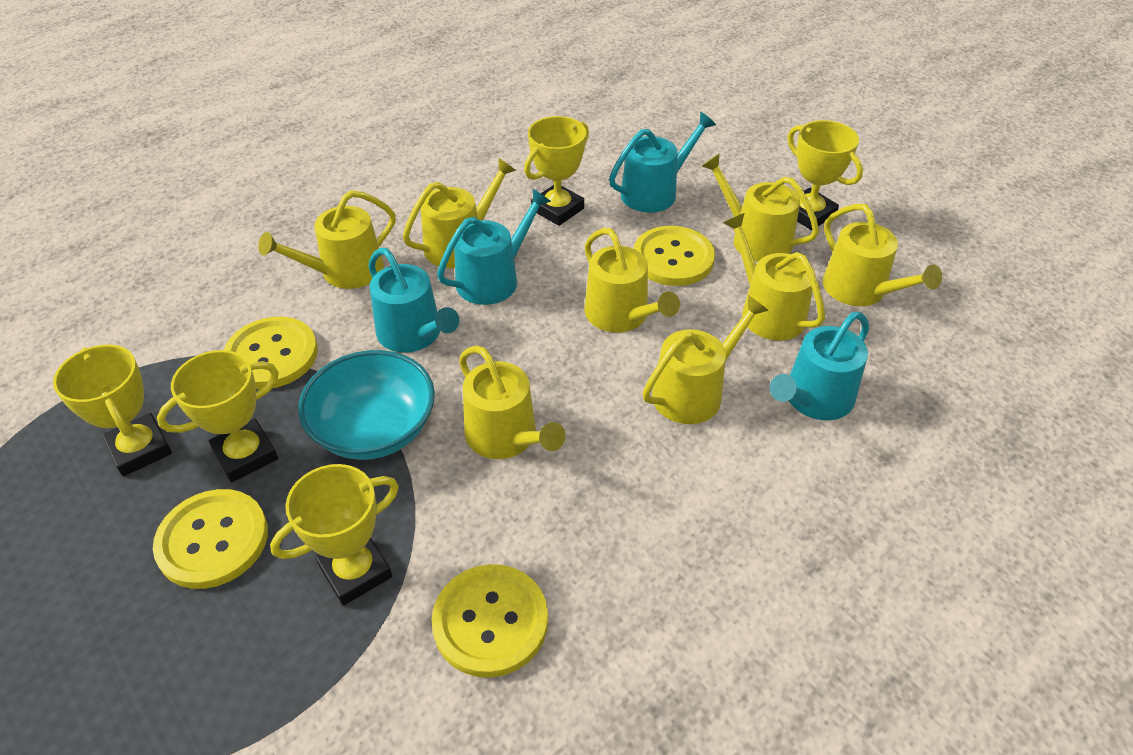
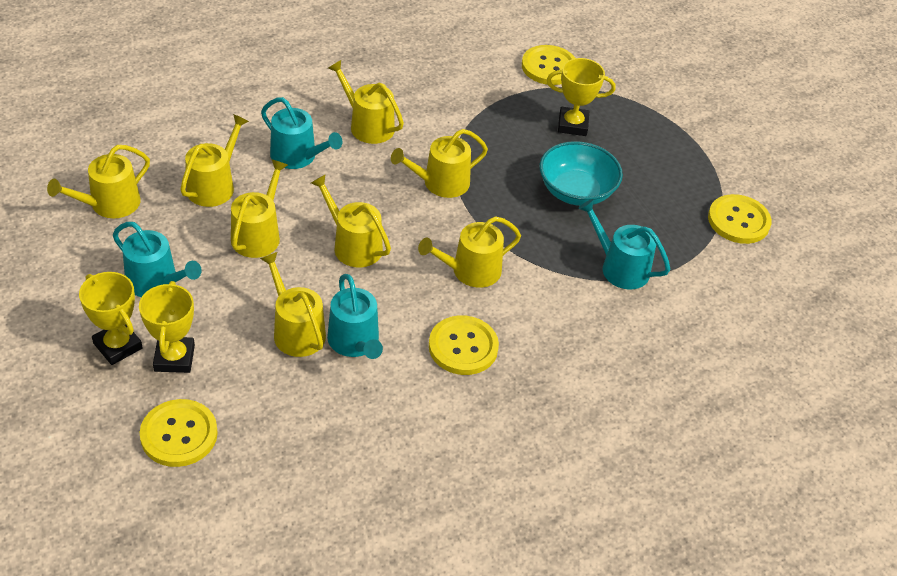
yellow trophy: [53,344,172,476] [157,350,279,482] [270,464,399,606] [524,116,589,226] [788,120,863,230] = 5 -> [79,272,143,365] [139,281,195,373] [547,58,615,136] = 3

